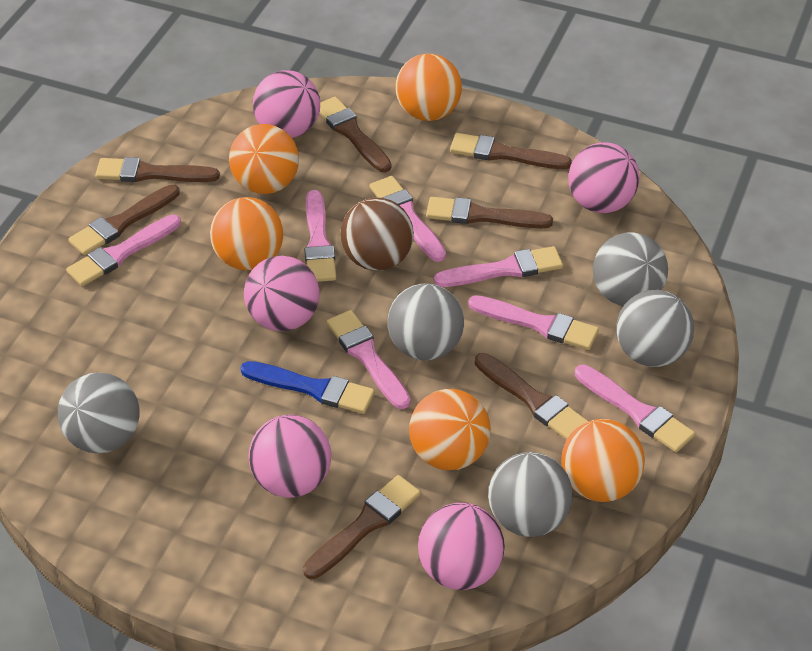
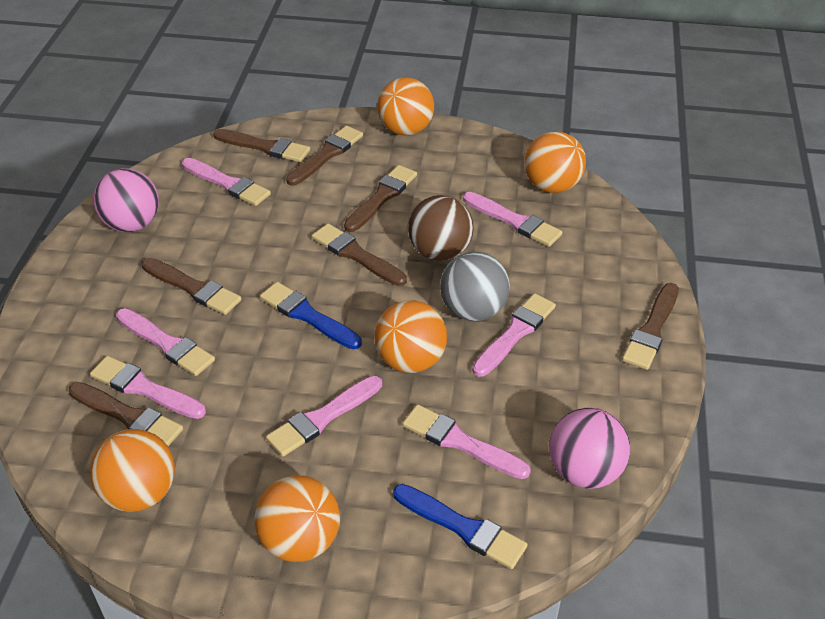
blue brush: [240,361,375,414] = 1 -> [260,282,362,349] [393,484,528,569] = 2
grey ball: [58,373,140,453] [388,283,464,360] [488,452,573,537] [593,232,668,306] [616,290,694,367] = 5 -> [440,252,510,321] = 1
pink ball: [244,256,320,331] [248,415,331,498] [253,70,320,138] [418,503,505,590] [568,142,639,213] = 5 -> [93,168,159,232] [549,408,630,489] = 2

